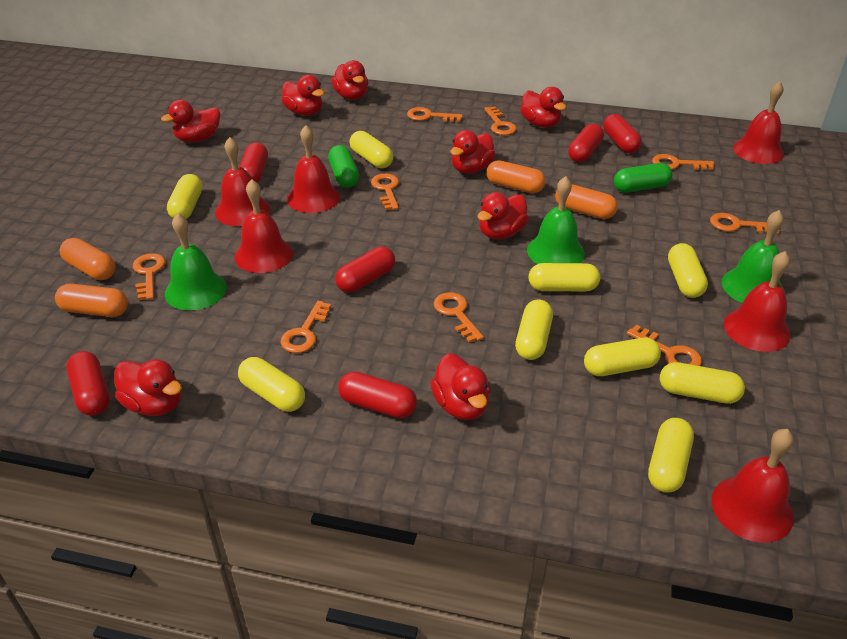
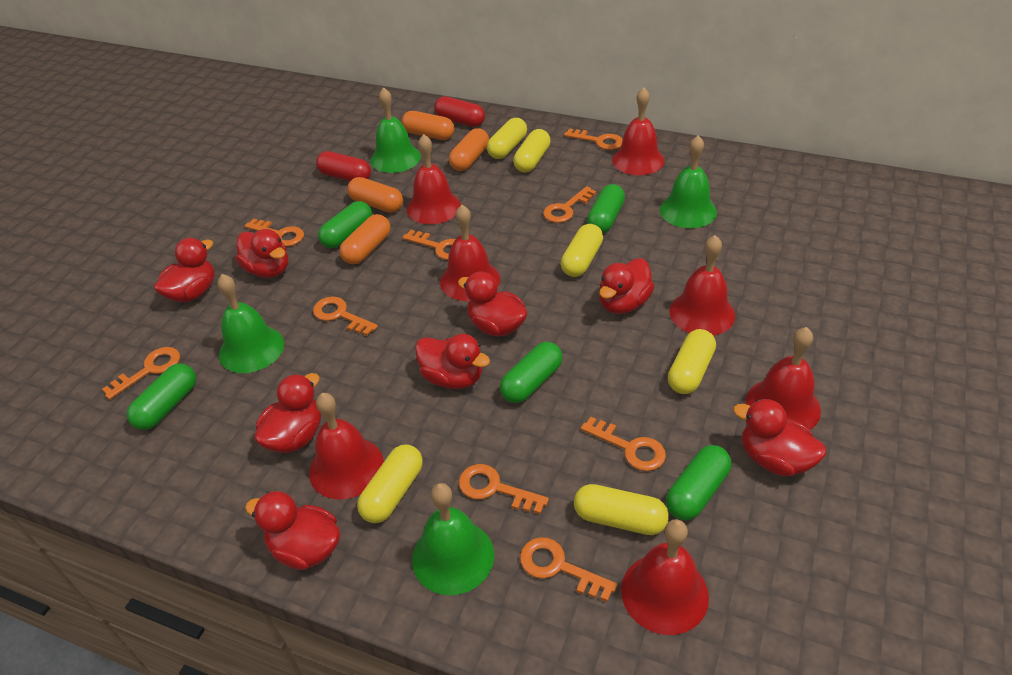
green bell: [165,213,227,311] [527,176,585,264] [721,210,785,303] = 3 -> [217,274,284,373] [371,87,421,173] [412,483,494,595] [660,135,717,228] = 4
green capsule: [328,145,359,188] [614,163,672,193] = 2 -> [127,364,196,430] [318,201,372,248] [500,342,563,403] [587,184,625,233] [666,445,731,520] = 5
red bell: [215,137,270,226] [235,179,293,273] [287,125,340,213] [711,429,794,543] [724,251,790,352] [733,81,784,164] = 6 -> [309,393,384,499] [407,134,461,224] [440,205,500,301] [612,87,665,175] [621,519,709,635] [670,235,735,336] [746,327,821,430] = 7
red capsule: [66,351,110,416] [239,142,268,183] [335,247,395,293] [338,372,417,418] [568,124,604,162] [603,114,642,153] = 6 -> [316,151,371,181] [434,96,485,127] = 2
yellow capsule: [167,174,203,219] [238,357,305,412] [350,131,393,168] [515,299,553,360] [528,263,600,291] [584,338,661,376] [648,418,694,493] [660,362,745,404] [668,243,708,298] = 9 -> [357,445,423,523] [487,118,527,159] [513,129,550,173] [561,224,603,277] [574,484,669,535] [668,329,716,394] = 6

